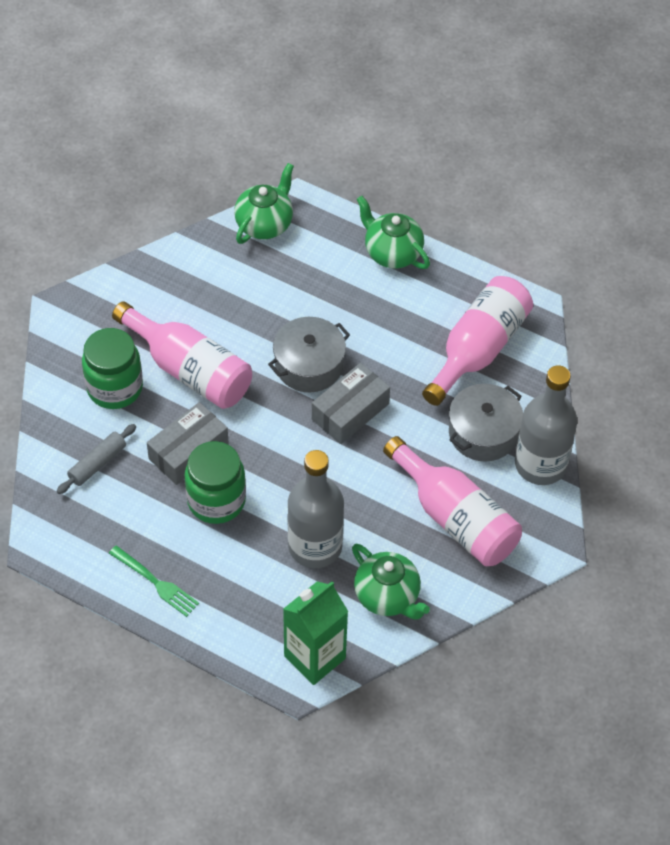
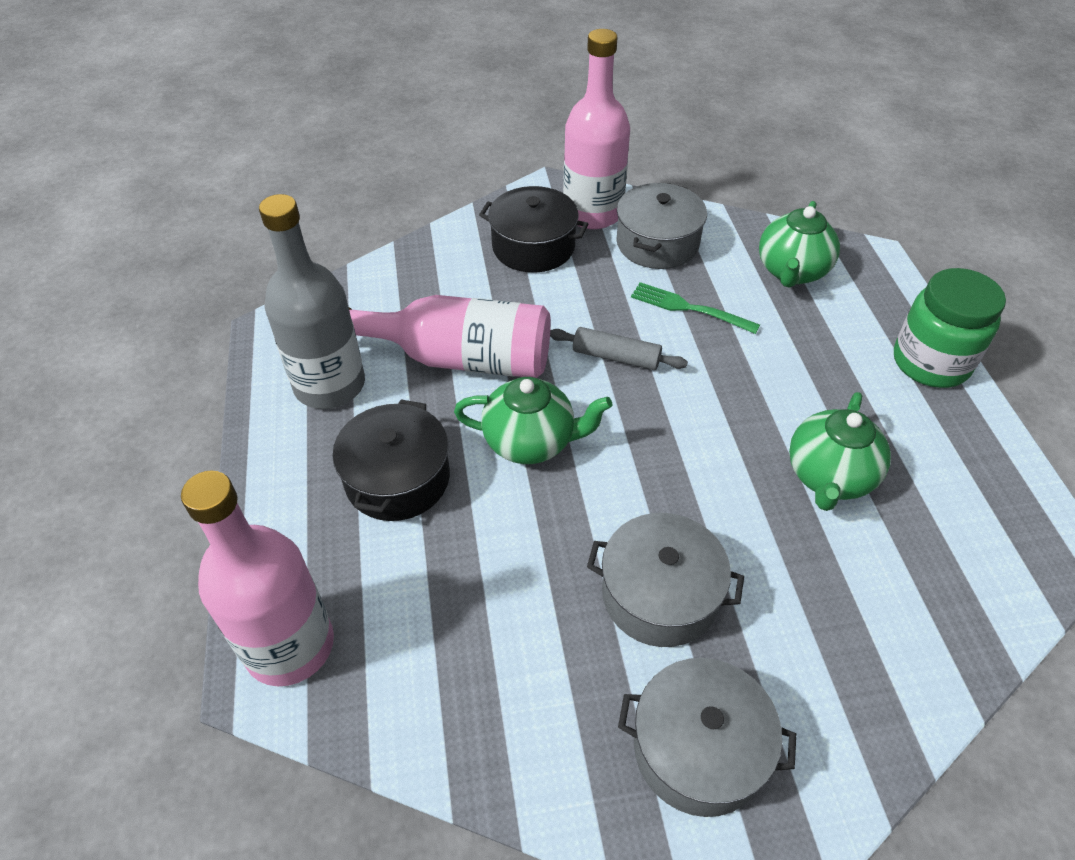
black pot: none = 0 -> [332,399,450,521] [479,186,588,273] = 2
green carton: [283,581,348,685] = 1 -> none = 0
green jar: [82,328,143,409] [185,441,246,524] = 2 -> [894,268,1006,388] = 1
grey bottle: [288,450,344,568] [515,365,577,485] = 2 -> [259,194,365,409] = 1
grey box: [147,402,229,485] [312,363,390,444] = 2 -> none = 0
grey pot: [268,317,350,392] [449,384,523,462] = 2 -> [587,513,744,647] [616,183,707,269] [618,658,796,817] = 3

